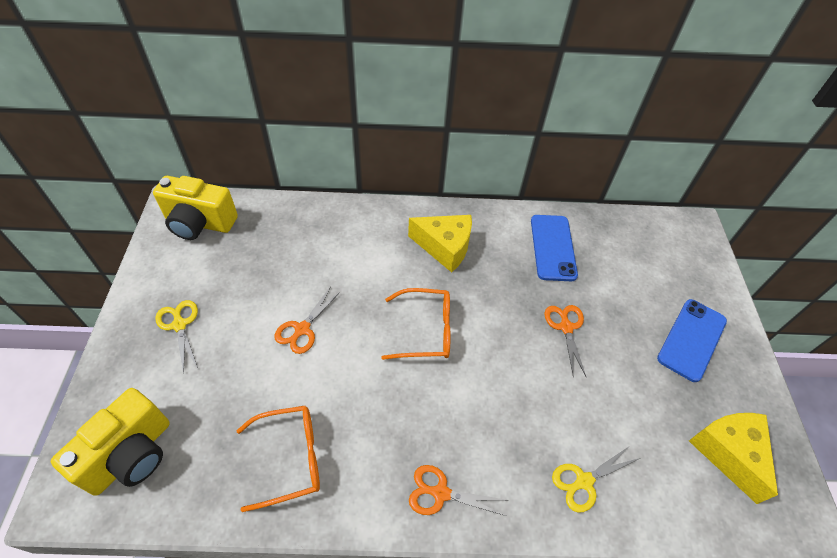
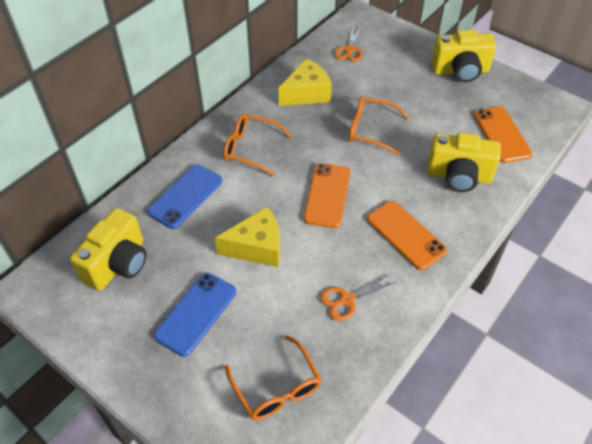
orange glasses: [236,406,320,512] [381,288,451,360] = 2 -> [223,114,292,176] [225,335,321,420] [349,97,409,156] = 3
orange phone: none = 0 -> [304,163,350,228] [367,201,447,270] [474,107,532,163] = 3
orange scissors: [274,286,341,354] [409,465,506,516] [544,305,586,377] = 3 -> [321,273,396,321] [334,25,363,62] = 2
yellow camera: [51,388,170,496] [153,176,238,240] = 2 -> [70,208,147,291] [427,132,501,192] [431,30,496,82] = 3
yellow scissors: [155,300,198,374] [552,445,640,513] = 2 -> none = 0

